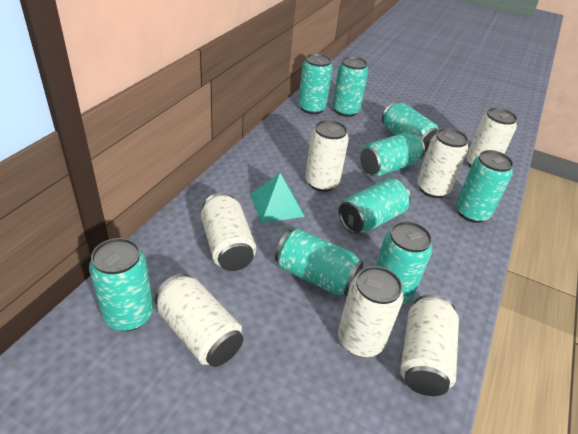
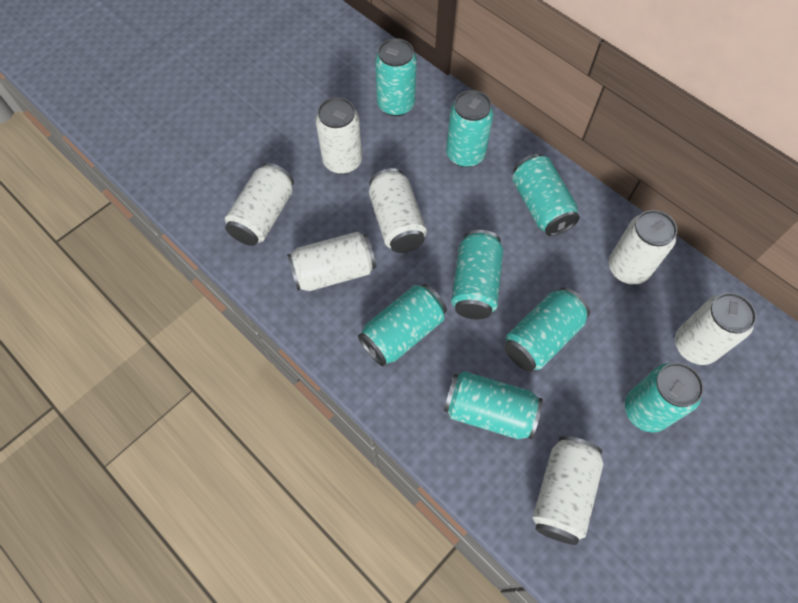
turquoise can: [89,238,153,331] [275,229,364,296] [298,53,333,114] [332,56,369,117] [339,178,411,234] [360,132,425,177] [376,221,432,305] [382,102,438,151] [456,150,514,223] = 9 -> [358,284,447,366] [375,38,417,116] [444,371,543,439] [446,90,494,167] [451,230,503,319] [504,287,590,372] [512,154,580,236] [625,363,704,433] = 8
turquoise pyramid: [250,173,305,223] = 1 -> none = 0

